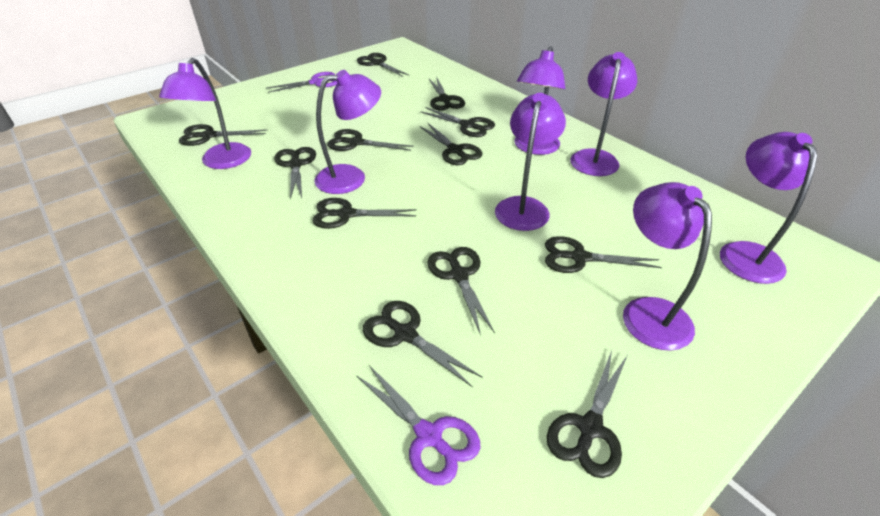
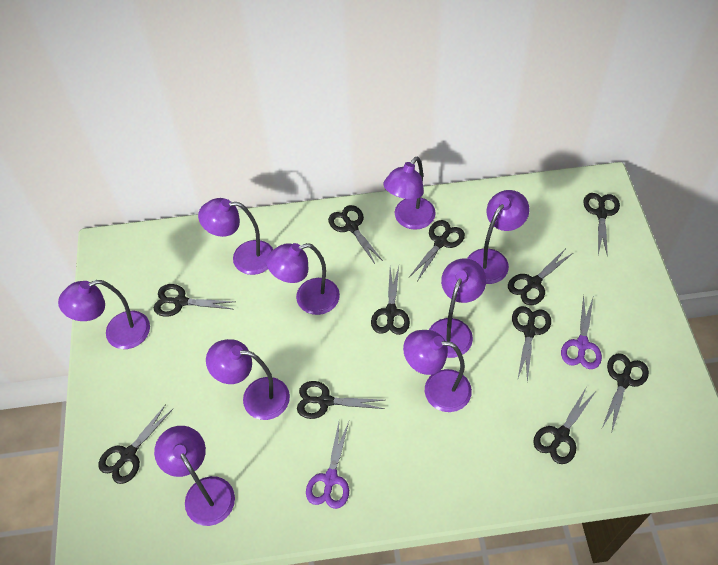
black scissors: [179,124,267,146] [274,147,316,199] [312,198,417,229] [327,129,414,151] [357,53,409,77] [363,301,482,387] [420,107,495,137] [420,123,483,165] [427,247,495,335] [429,77,465,111] [545,236,662,273] [547,350,627,478] = 12 -> [98,404,173,484] [153,284,235,317] [297,381,384,419] [328,205,383,265] [371,266,410,335] [409,220,465,281] [508,248,573,305] [512,306,551,382] [533,388,595,464] [583,193,620,257] [602,354,649,431] = 11
purple lamp: [159,58,251,169] [314,70,381,194] [495,93,566,231] [514,46,565,155] [570,52,637,176] [623,182,712,351] [720,132,817,284] = 7 -> [58,280,150,349] [154,426,235,526] [198,198,273,275] [206,339,290,420] [266,243,340,315] [383,157,436,230] [403,330,472,412] [429,259,486,358] [467,190,529,284] = 9

